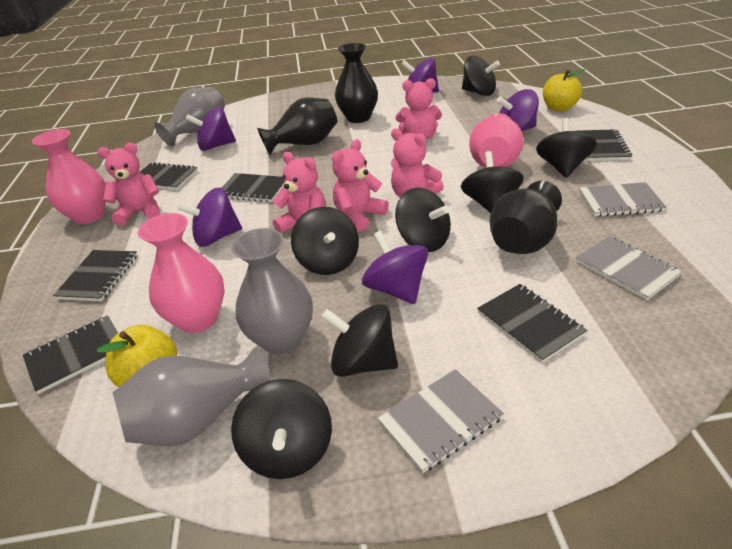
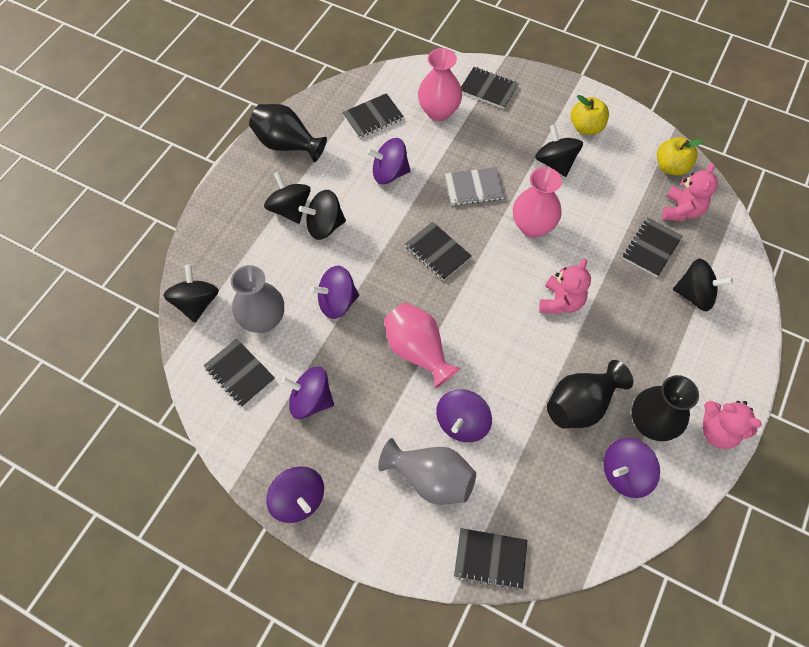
black spinning top: [231,379,332,479] [291,207,359,275] [321,304,398,377] [395,188,451,252] [461,151,524,213] [462,56,500,96] [536,118,597,178] = 7 -> [163,264,219,323] [264,171,311,224] [298,190,346,240] [535,124,583,177] [673,259,733,311] = 5
grey notebook: [378,369,504,473] [576,236,682,300] [579,182,667,217] = 3 -> [445,167,505,206] = 1
grey vase: [113,347,271,446] [154,87,225,147] [231,228,313,354] = 3 -> [231,265,284,333] [378,438,476,505] = 2
pink teddy bear: [97,143,160,226] [273,152,326,233] [332,139,389,232] [391,128,444,198] [396,78,442,140] = 5 -> [539,259,591,314] [662,163,718,221] [703,401,762,449] = 3
purple spinning top: [177,187,242,247] [186,107,236,151] [362,231,428,304] [402,58,439,93] [497,89,539,131] = 5 -> [266,466,324,523] [281,366,334,419] [310,266,359,319] [367,138,411,184] [436,389,492,442] [603,438,660,498] = 6

